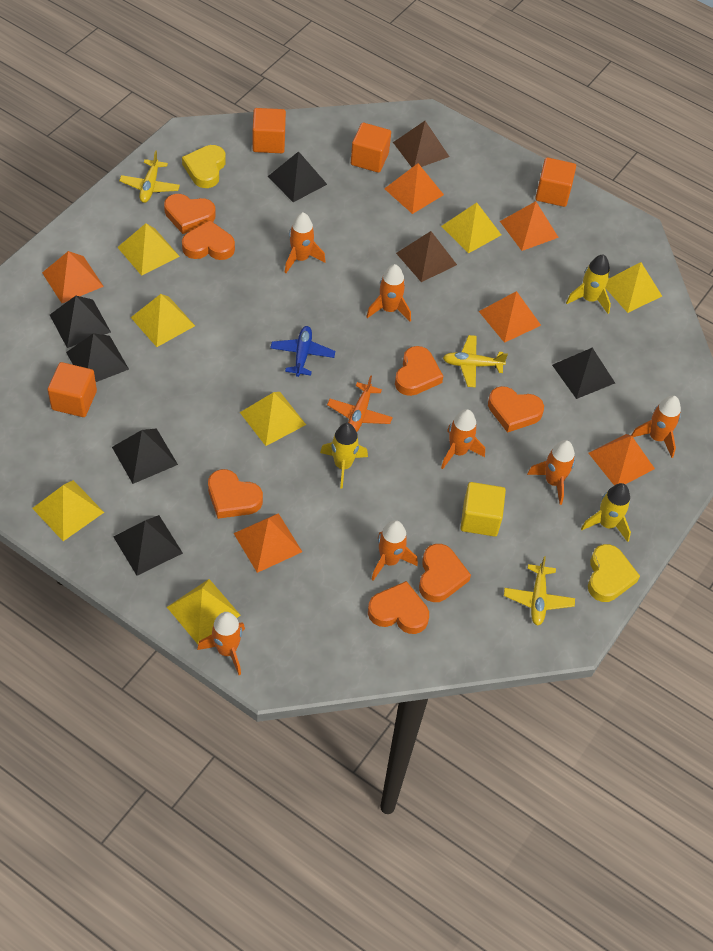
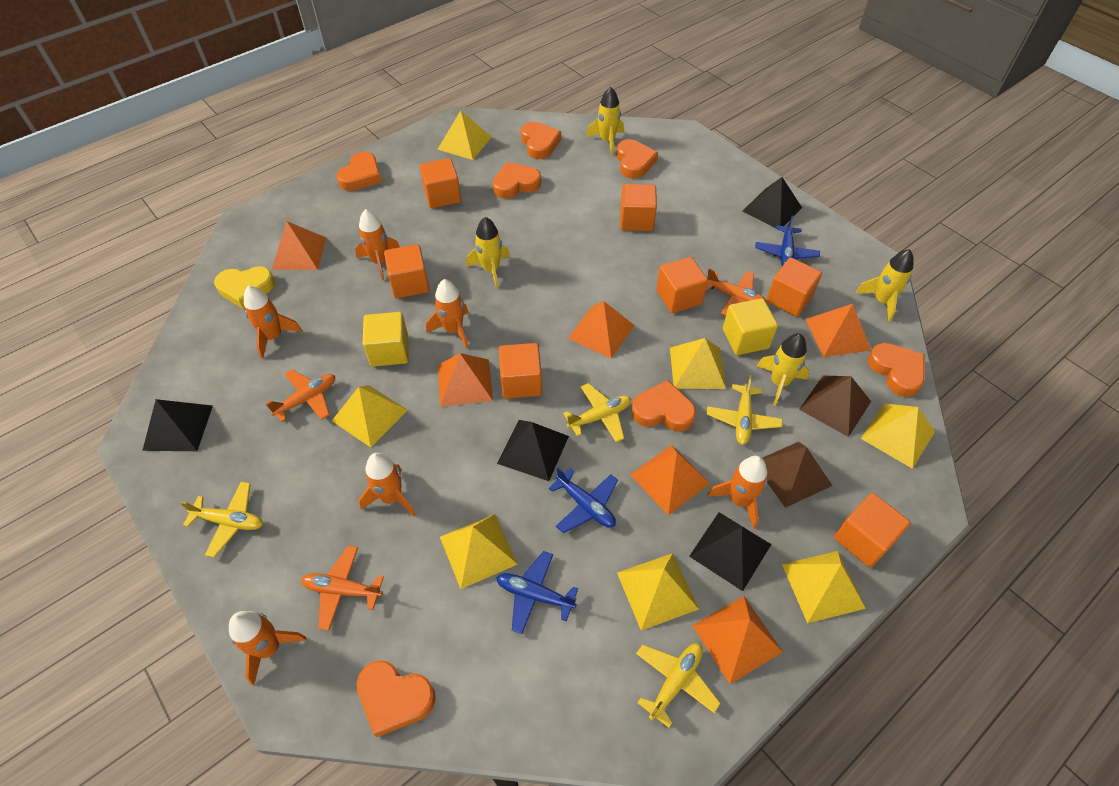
black pyramid: [50,296,111,348] [66,333,129,382] [112,428,178,484] [114,515,183,576] [267,151,327,202] [552,348,615,399] = 6 -> [142,399,213,451] [497,420,569,481] [689,512,771,591] [743,177,802,228] = 4
blue plane: [270,326,335,377] = 1 -> [496,551,578,634] [549,467,618,533] [755,215,820,266] = 3
orange cube: [48,362,97,417] [253,108,286,153] [351,123,391,173] [535,157,576,207] = 4 -> [384,244,429,298] [420,158,461,208] [499,343,542,399] [620,184,657,231] [656,257,708,313] [766,258,822,317] [834,493,911,567] = 7
orange plane: [327,375,393,432] = 1 -> [266,369,335,422] [301,546,384,630] [706,269,766,316] = 3
orange rocket: [197,612,245,675] [285,212,326,273] [366,264,411,322] [371,520,418,581] [441,409,485,469] [527,440,575,505] [631,396,681,458] = 7 -> [229,611,307,685] [244,286,302,359] [355,209,400,281] [359,453,416,517] [426,279,469,349] [708,456,767,529] = 6
yellow cube: [460,482,506,537] = 1 -> [363,312,408,367] [723,298,778,355] = 2
yellow heart: [182,145,226,188] [588,544,640,602] = 2 -> [214,266,275,309] = 1
yellow plane: [119,150,180,203] [443,335,508,387] [504,557,575,626] = 3 -> [180,482,263,558] [563,383,631,442] [636,643,721,728] [707,375,783,445] = 4
yellow rocket: [320,423,368,489] [566,254,611,314] [581,483,631,542] = 3 -> [466,217,510,288] [586,87,624,155] [757,333,809,406] [855,249,914,322] = 4

